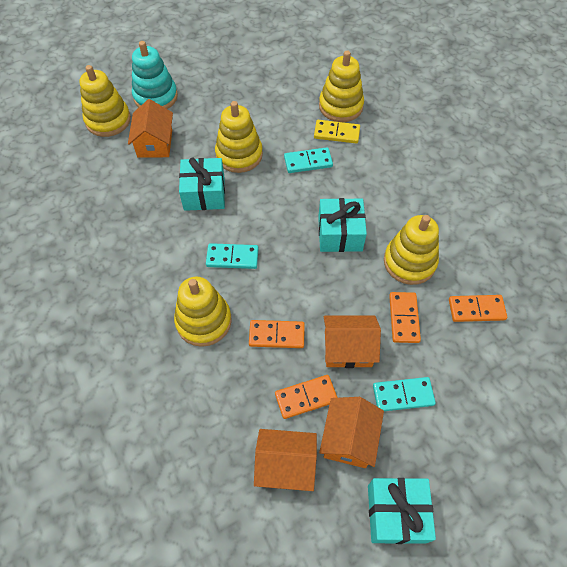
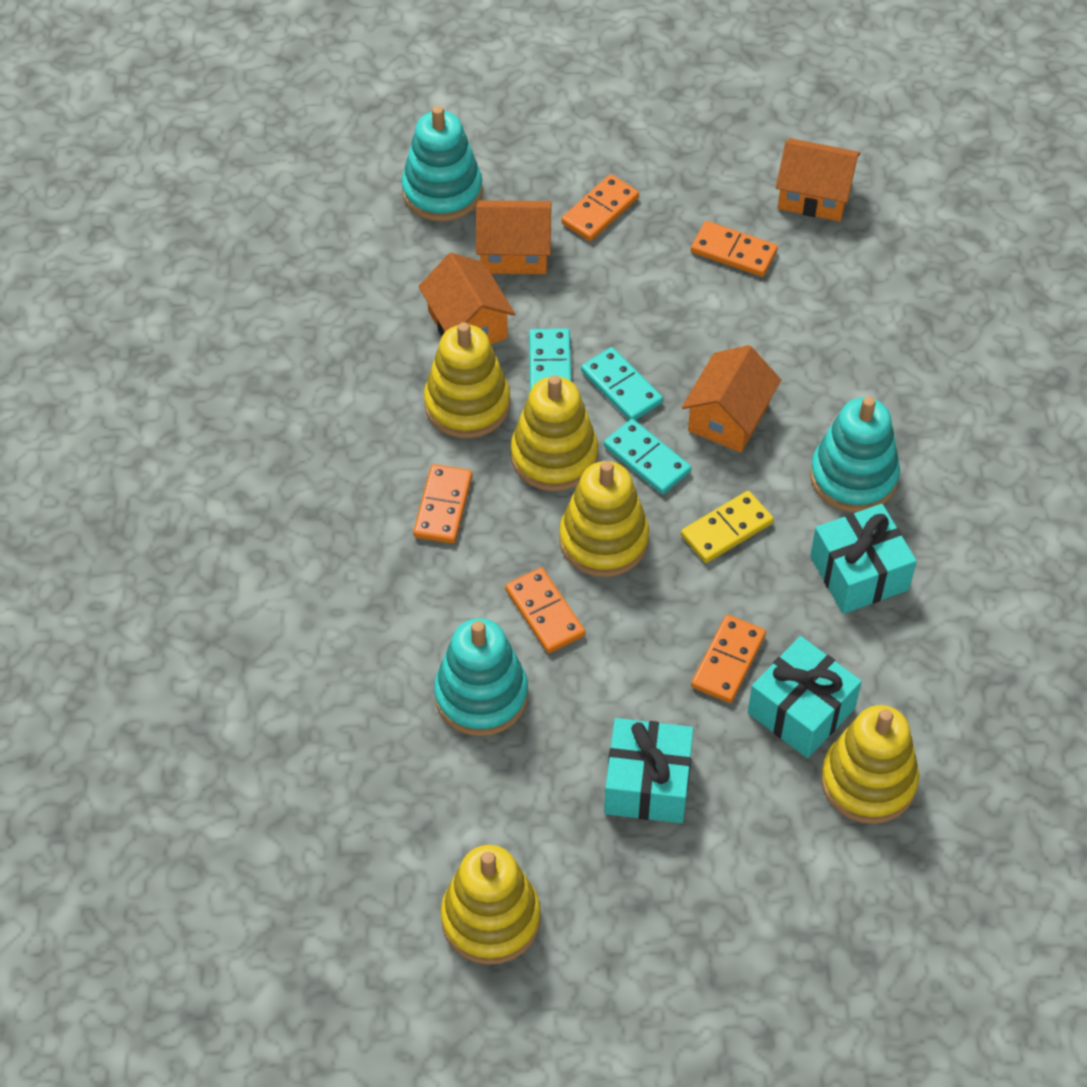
orange domino: [249,320,305,348] [275,375,338,419] [389,292,421,343] [449,295,507,322] = 4 -> [413,464,472,544] [505,567,585,653] [561,174,639,241] [691,221,778,277] [691,615,766,703] = 5
turquoise stacking toy: [132,41,178,109] = 1 -> [401,106,483,221] [434,618,528,736] [810,396,900,512] = 3

